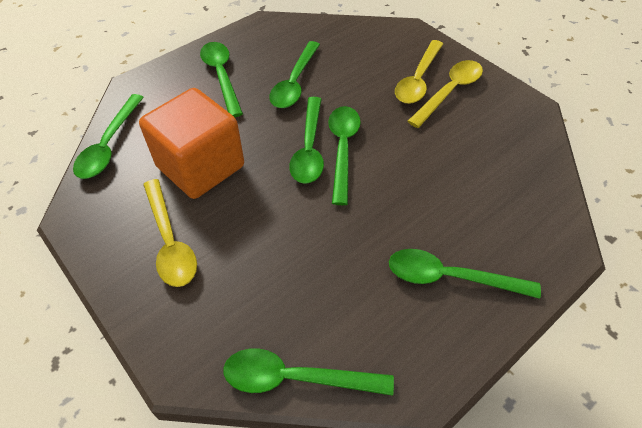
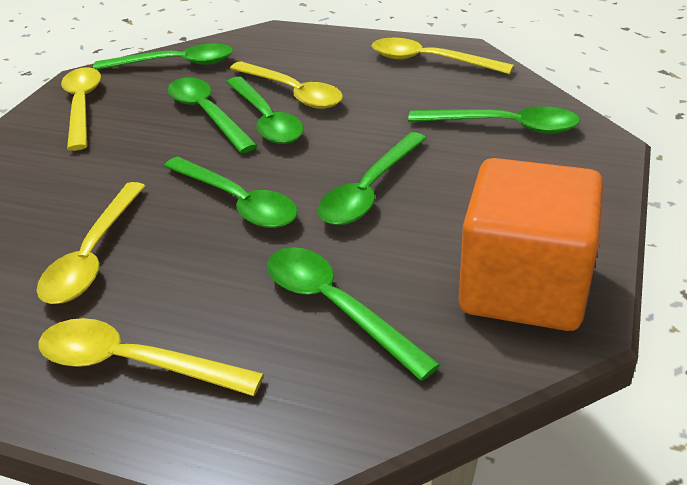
yellow spoon: [143,179,197,287] [395,40,443,104] [407,60,483,128] = 3 -> [37,182,145,304] [38,318,264,396] [61,67,101,151] [230,61,343,109] [372,38,514,74] = 5

